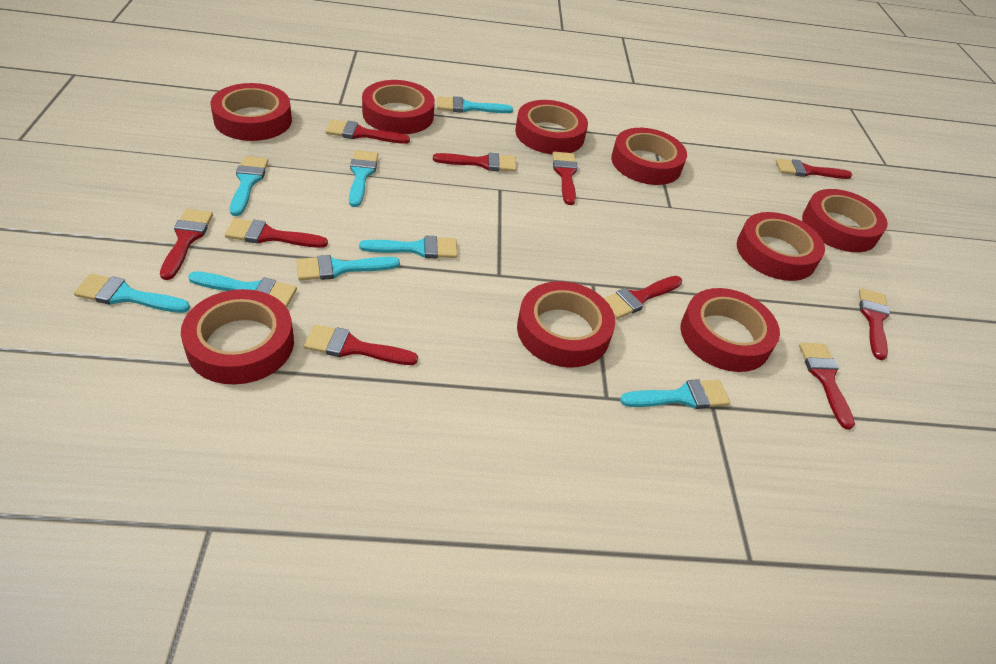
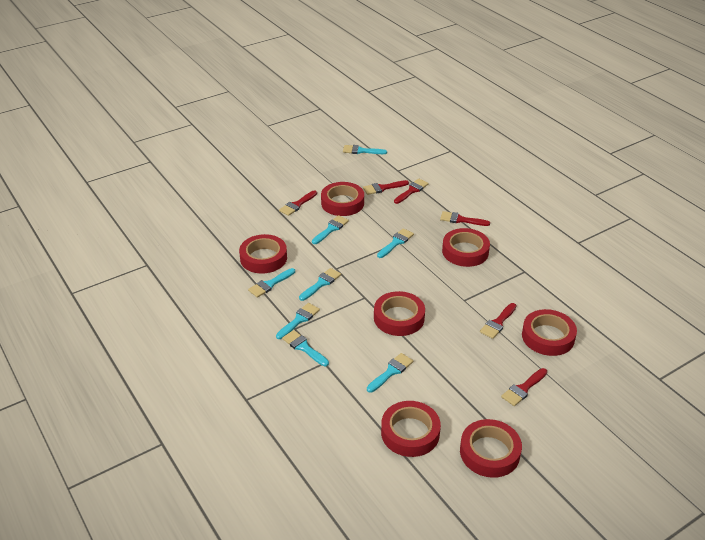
red brush: [160,209,213,280] [225,218,328,248] [304,324,418,365] [326,119,410,144] [433,153,516,172] [552,152,578,205] [604,276,682,319] [776,159,852,179] [799,343,855,430] [859,288,890,360] = 10 -> [279,190,317,216] [363,180,409,195] [394,179,429,204] [440,211,490,226] [480,303,517,339] [501,368,547,406] = 6
red tape: [181,289,294,385] [210,83,292,141] [362,80,435,134] [515,100,588,154] [517,281,615,368] [611,128,687,185] [680,288,780,372] [737,212,825,281] [802,189,888,252] = 9 -> [239,234,287,274] [321,182,364,216] [374,291,425,336] [381,401,441,457] [442,228,490,267] [460,419,522,478] [522,309,577,356] = 7

